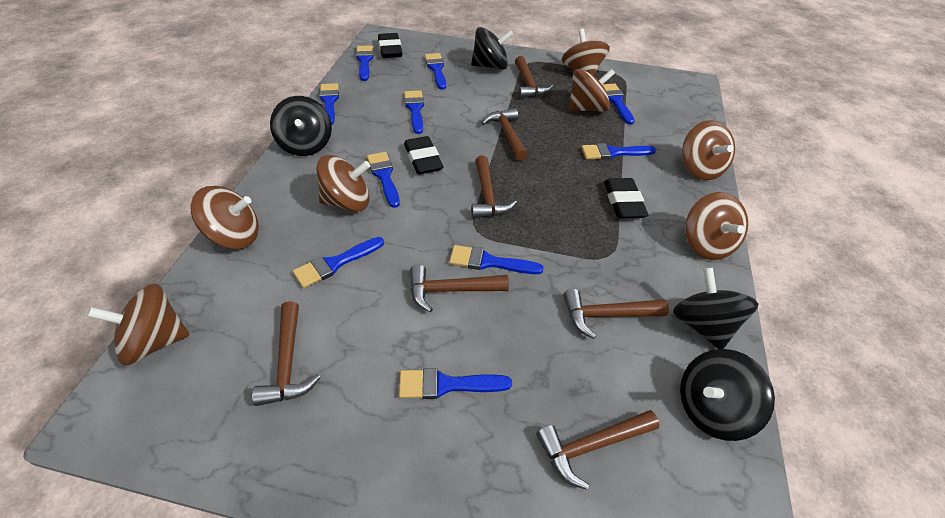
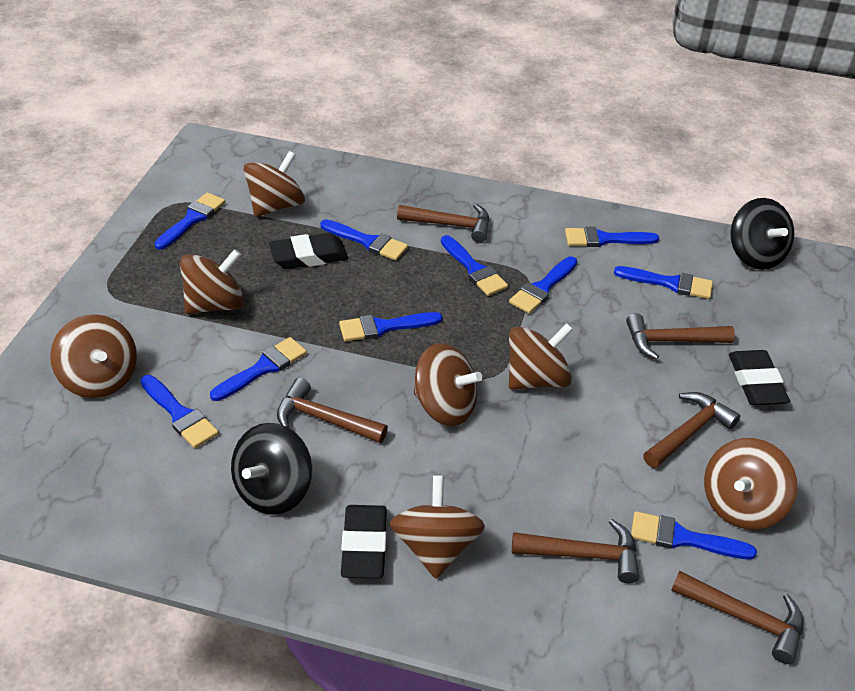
black spinning top: [270,96,332,156] [471,27,513,70] [673,267,759,349] [680,349,775,441] = 4 -> [231,423,312,515] [730,198,794,270] = 2
brown hammer: [252,301,321,406] [410,265,509,312] [471,155,517,218] [482,108,528,161] [515,56,553,98] [536,410,659,490] [563,289,669,339] = 7 -> [277,378,388,443] [397,204,489,243] [512,519,639,583] [626,313,735,360] [643,392,740,468] [671,571,803,664] = 6

